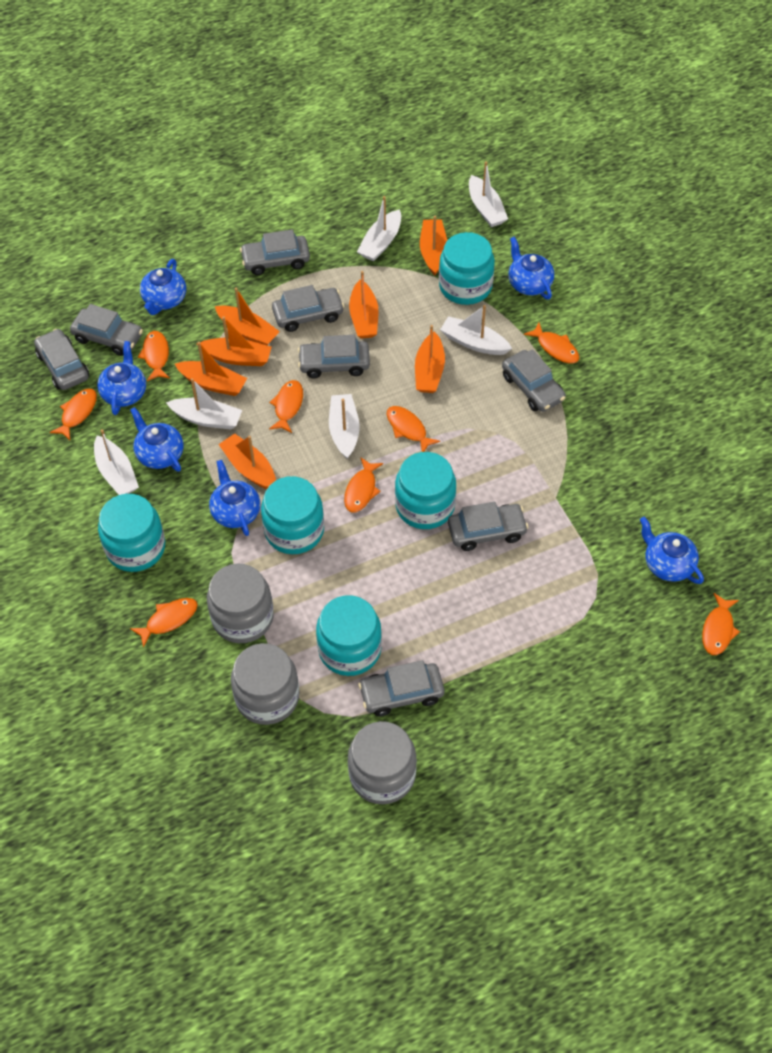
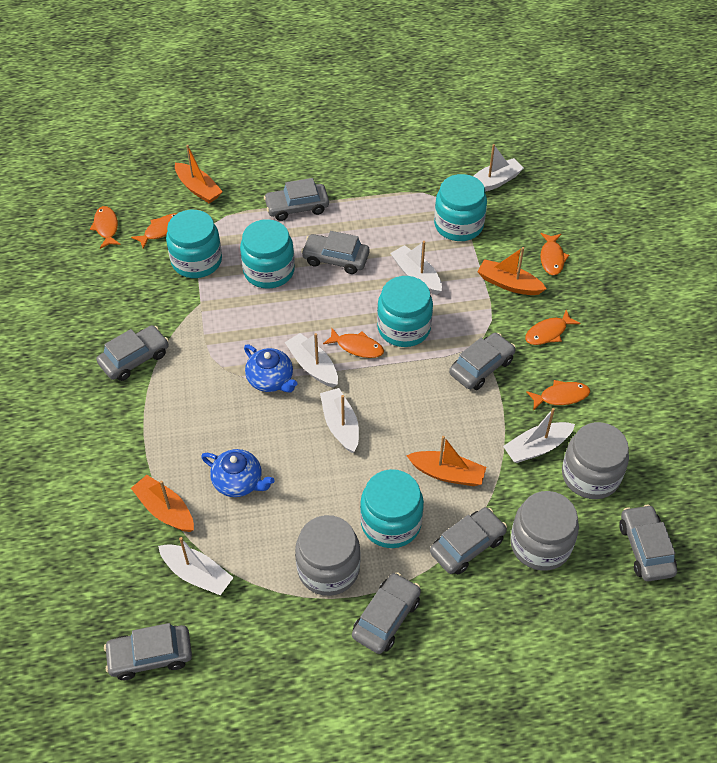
blue teapot: [97,341,146,415] [130,407,184,472] [140,259,186,315] [209,460,260,536] [508,236,554,299] [640,517,704,584] = 6 -> [201,449,275,497] [244,345,298,392] = 2
orange boat: [175,342,247,396] [197,316,272,366] [215,288,280,345] [218,433,276,489] [349,271,379,339] [415,325,445,393] [420,216,447,276] = 7 -> [131,475,194,532] [175,145,223,203] [406,436,486,486] [477,247,547,295] = 4
orange fish: [50,389,97,440] [130,598,198,648] [138,331,170,381] [269,380,303,433] [344,457,383,512] [386,406,440,452] [524,323,579,363] [702,593,740,655] = 8 -> [90,206,121,249] [131,213,177,249] [323,328,384,358] [525,310,580,345] [526,380,590,411] [540,233,569,275] = 6

